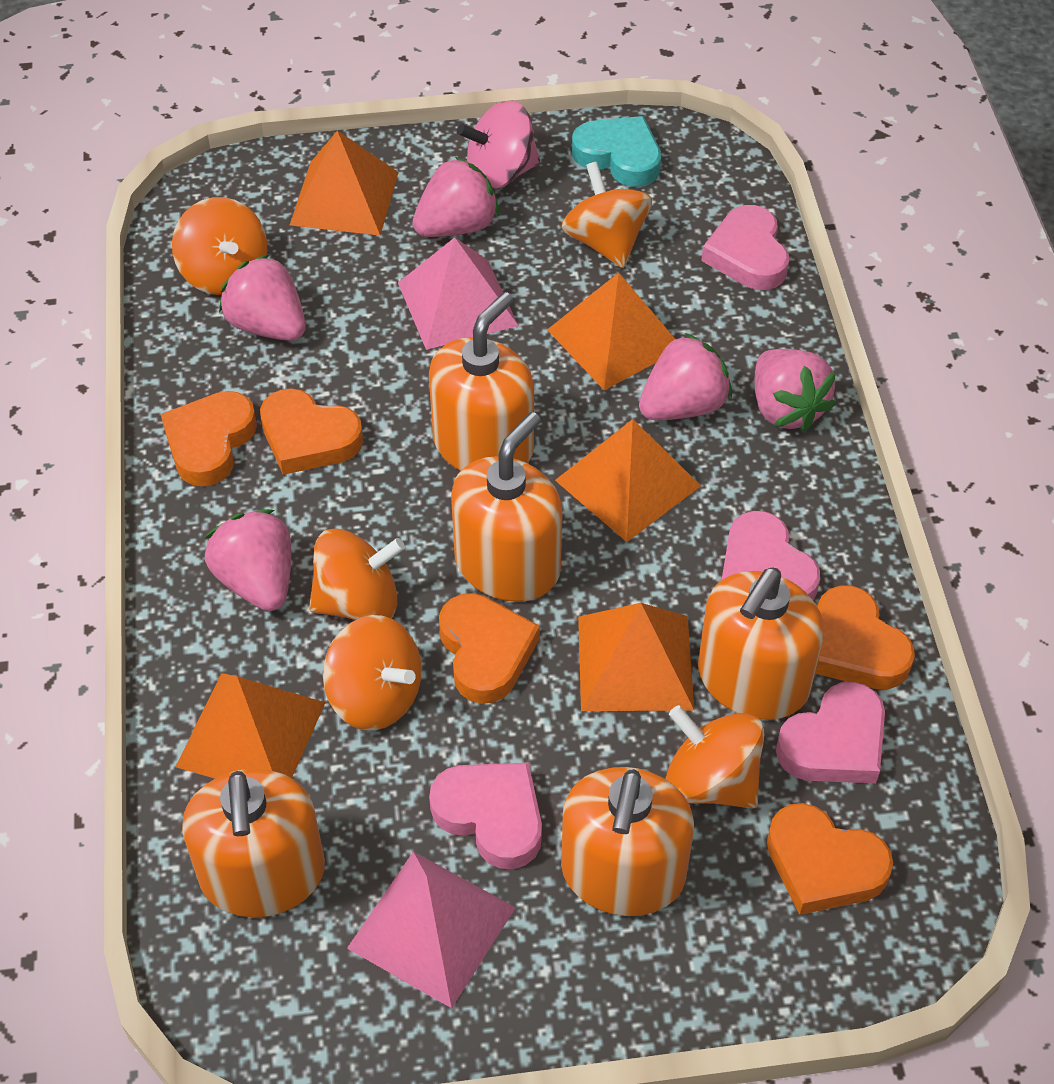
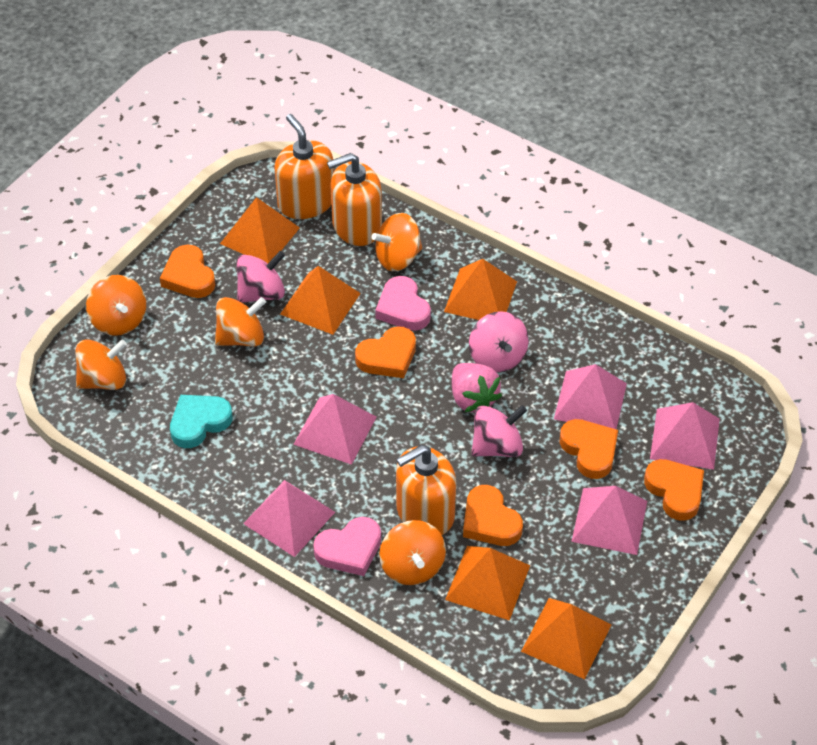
orange soap dispenser: [182,769,325,918] [429,292,534,471] [451,412,562,602] [561,767,694,916] [698,568,824,720] = 5 -> [274,114,334,219] [327,153,382,246] [396,445,456,535] = 3
pink heart: [429,763,542,869] [701,205,789,290] [722,511,820,600] [776,682,885,783] = 4 -> [313,517,381,576] [375,276,431,331] = 2
pink pyramid: [347,852,516,1008] [398,237,519,350] = 2 -> [243,480,335,557] [293,394,376,465] [554,364,627,429] [571,486,647,555] [650,402,720,470] = 5
pink spinning top: [457,100,540,190] = 1 -> [236,251,285,303] [469,311,529,373] [471,405,527,457] = 3
pink strawberry: [205,509,291,611] [219,254,306,341] [413,157,499,237] [639,333,732,420] [754,349,836,432] = 5 -> [452,363,502,412] = 1

